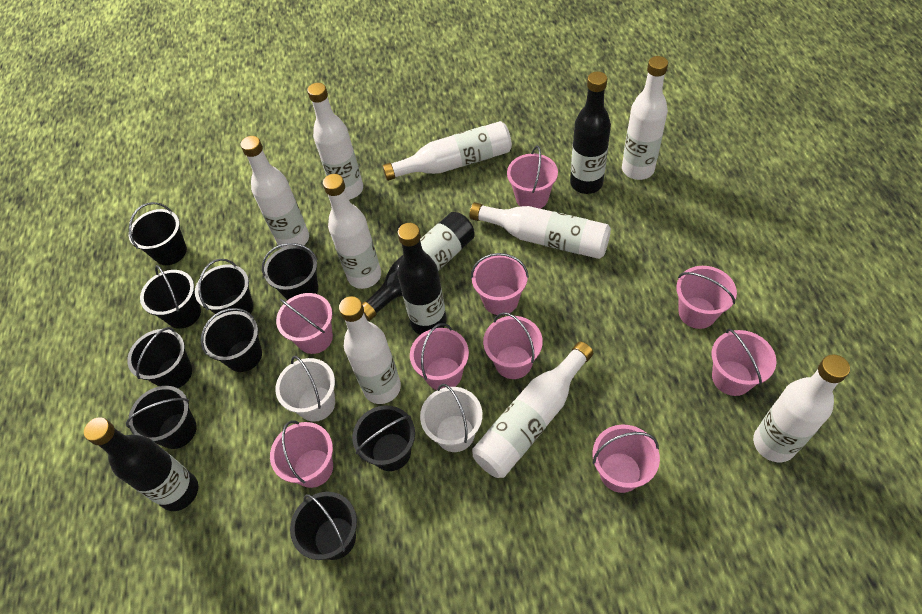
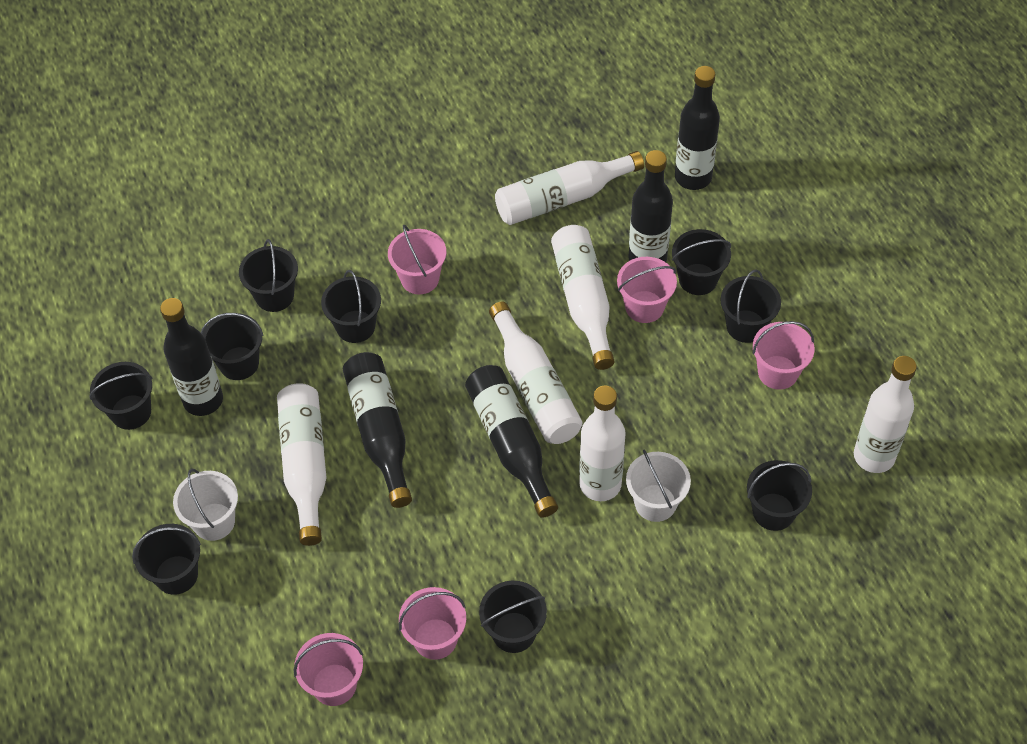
black bottle: [84,417,198,511] [362,212,475,321] [398,223,447,335] [570,72,611,194] = 4 -> [160,298,223,416] [343,352,412,508] [465,365,558,518] [628,150,673,262] [675,66,720,190] = 5
pink bucket: [270,420,333,488] [276,293,333,354] [410,323,469,390] [471,253,529,315] [483,312,543,379] [507,145,558,209] [593,425,660,493] [676,266,737,329] [711,328,776,396] = 9 -> [294,633,363,706] [388,225,446,294] [399,587,466,660] [617,257,677,323] [753,321,814,390] = 5
white bottle: [240,136,309,249] [307,83,363,200] [323,174,381,289] [339,296,401,404] [382,121,512,181] [469,202,611,259] [472,341,593,478] [622,56,668,180] [753,355,850,462] = 9 -> [277,383,327,546] [489,302,582,444] [495,151,644,225] [551,225,615,370] [579,385,626,501] [854,356,917,473] = 6

